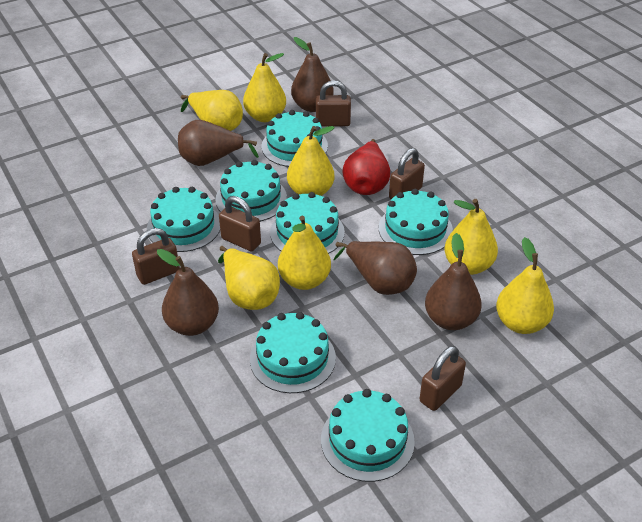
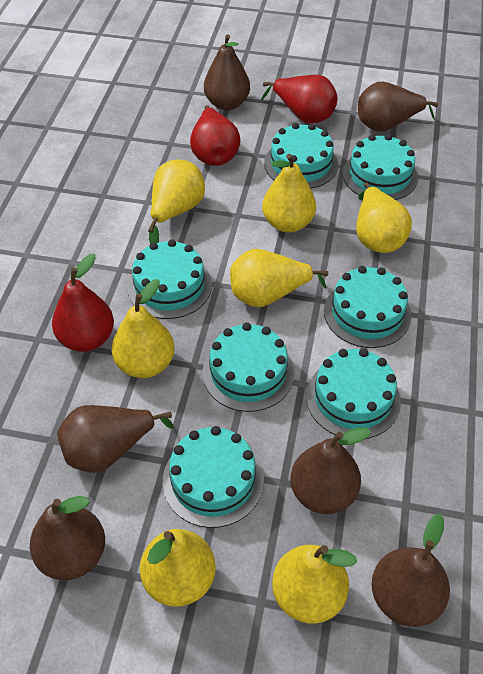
brown padlock: [132,228,180,285] [219,196,261,251] [316,81,351,127] [389,148,425,199] [419,346,466,411] = 5 -> none = 0
brown pear: [157,249,219,336] [178,120,259,166] [291,37,334,112] [333,241,417,295] [425,233,482,330] = 5 -> [30,496,105,580] [57,405,174,473] [204,34,250,110] [290,428,371,514] [358,82,438,132] [372,513,450,627] = 6
red pear: [342,139,390,195] = 1 -> [52,254,114,352] [190,105,240,166] [261,75,338,124] = 3

